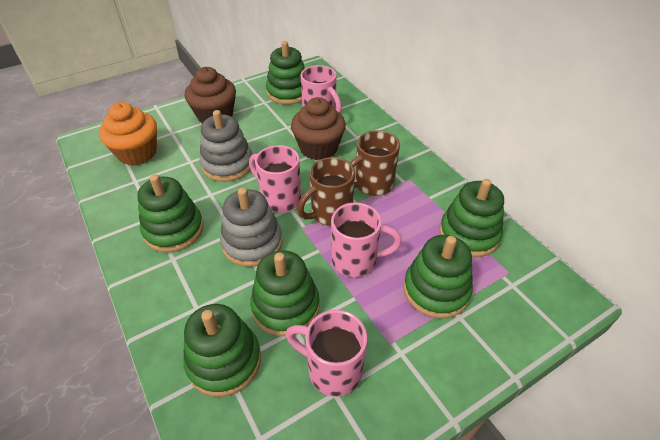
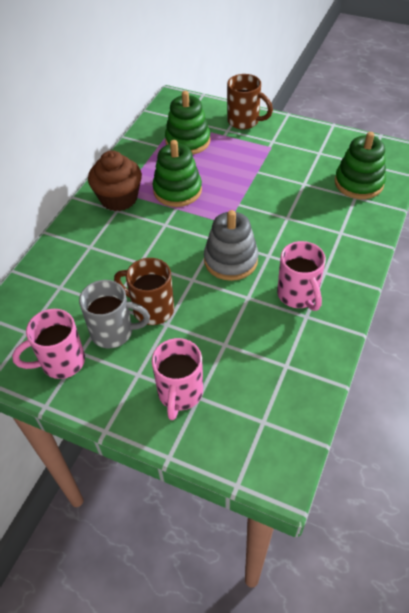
brown cupcake: [185,67,236,123] [291,97,346,160] = 2 -> [88,150,142,211] = 1
green stacking toy: [137,174,204,253] [183,304,261,397] [250,250,319,336] [266,41,305,104] [404,235,473,319] [439,179,504,257] = 6 -> [152,140,202,207] [165,91,211,155] [335,132,386,199] = 3
grey mug: none = 0 -> [79,280,150,348] = 1
grey stacking toy: [200,110,252,182] [220,188,283,267] = 2 -> [204,210,258,281] = 1
orange cupcake: [99,102,157,165] = 1 -> none = 0
pink mug: [249,145,301,213] [286,310,367,397] [300,65,342,114] [331,203,402,277] = 4 -> [12,309,85,379] [152,338,203,420] [277,241,326,311] = 3

